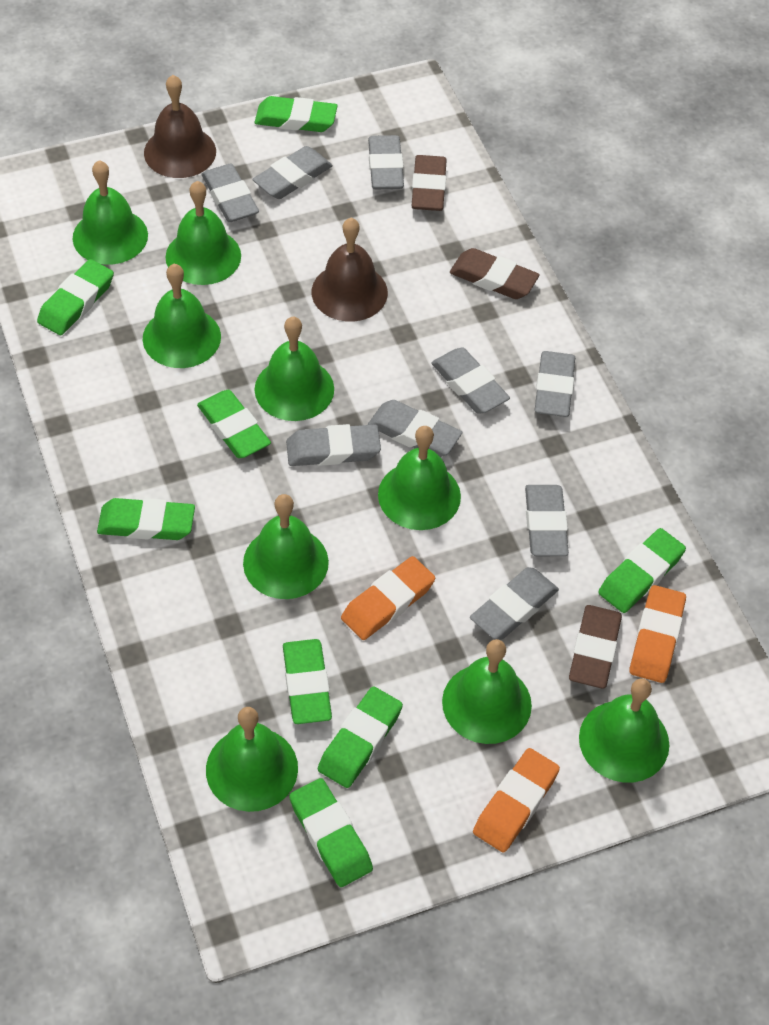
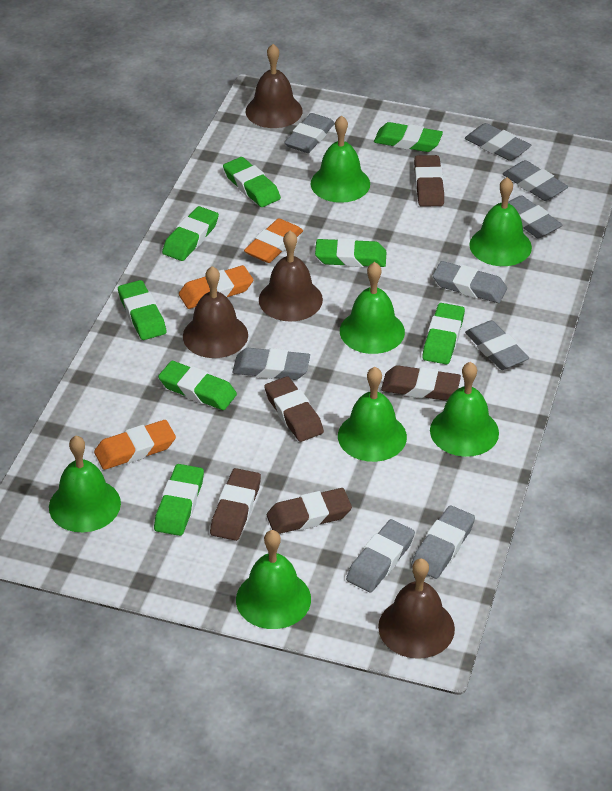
brown bell: [144,75,216,178] [312,218,388,322] = 2 -> [183,266,248,358] [246,44,303,128] [259,231,323,322] [378,559,455,659] = 4
brown eraser: [412,155,447,211] [450,248,540,299] [569,605,622,689] = 3 -> [210,468,261,541] [264,376,324,442] [267,488,352,534] [381,365,461,400] [414,155,444,207] = 5
green bell: [72,160,148,265] [142,264,221,368] [165,181,241,285] [206,707,298,812] [243,494,329,599] [255,317,334,421] [378,426,461,530] [442,639,532,744] [579,678,669,783] = 9 -> [49,436,121,532] [236,530,311,629] [311,115,370,203] [338,367,407,462] [340,262,405,354] [430,362,499,457] [469,177,532,266] = 7

